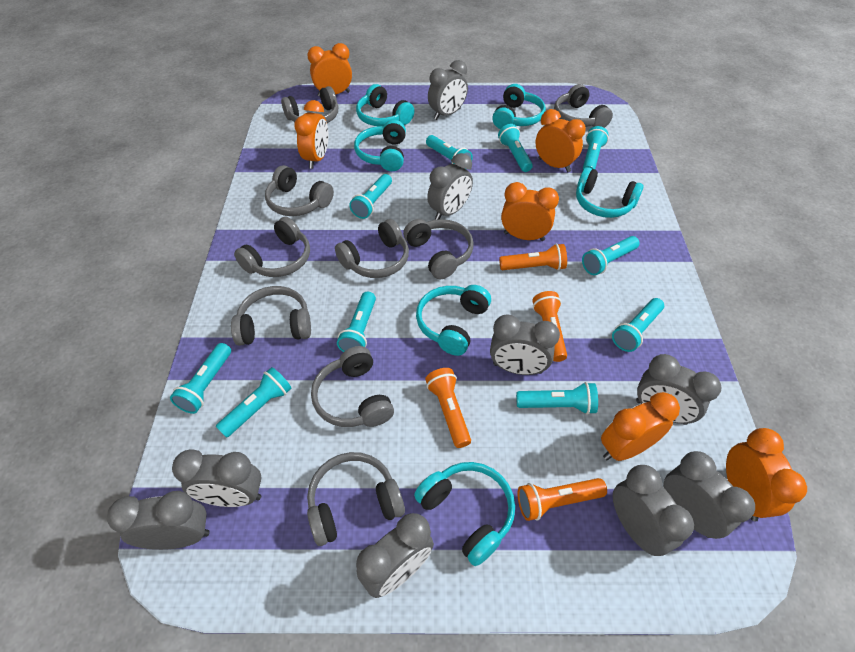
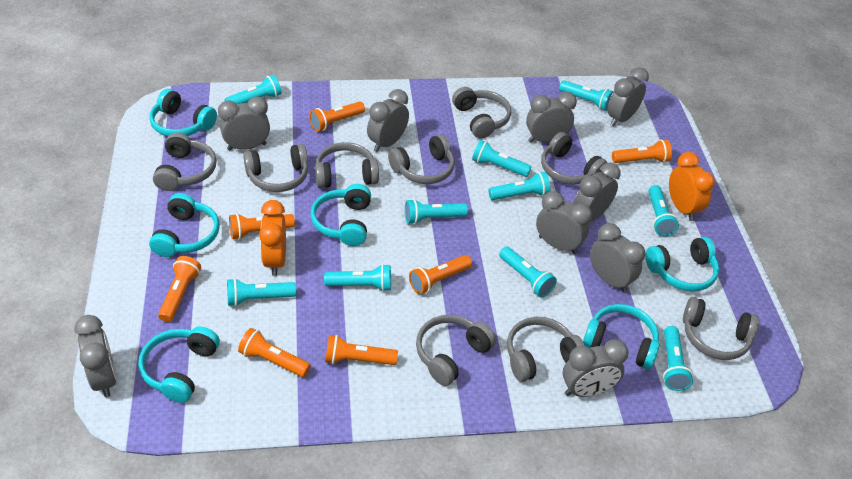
orange clock: [294,100,328,169] [307,43,352,97] [501,182,559,241] [535,109,586,172] [601,392,680,461] [726,428,807,522] = 6 -> [259,200,286,276] [669,152,715,221] = 2
orange flashlight: [425,368,471,448] [499,244,567,270] [518,478,607,521] [533,291,567,362] = 4 -> [158,256,201,322] [229,213,295,240] [238,328,311,377] [310,101,365,132] [325,335,398,365] [409,255,472,294] [612,139,672,163] = 7

